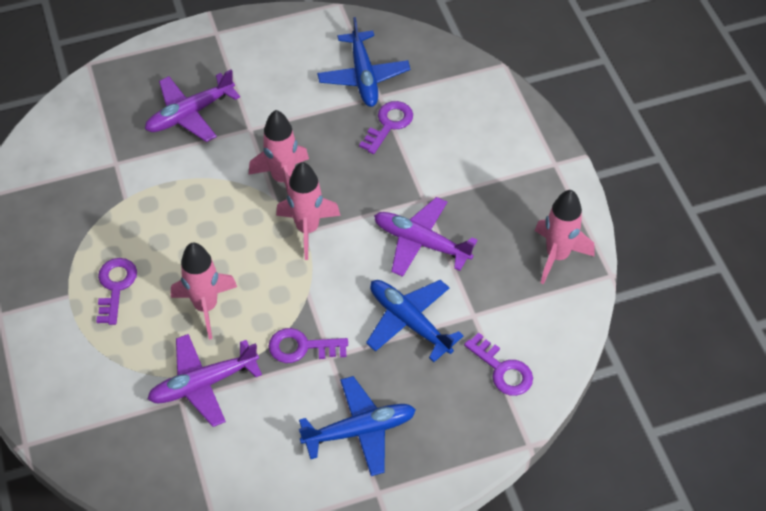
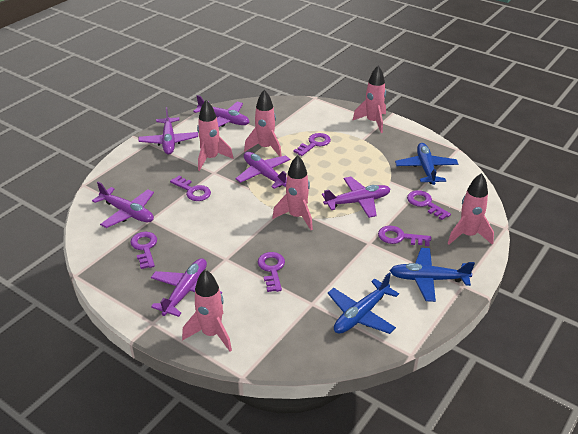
pink rocket: [171,243,237,340] [249,110,309,193] [276,162,341,260] [535,190,594,284] = 4 -> [182,270,232,351] [197,100,233,171] [244,90,282,157] [272,155,313,230] [352,65,386,133] [447,173,494,245] = 6
purple key: [96,258,137,325] [269,328,348,363] [359,101,413,154] [464,332,533,396] = 4 -> [130,232,157,269] [170,176,211,201] [258,252,285,292] [294,133,331,156] [378,226,431,246] [407,190,451,220] = 6
purple plane: [145,69,240,142] [148,334,262,427] [374,197,478,277] = 3 -> [92,182,154,228] [138,107,198,154] [151,258,222,317] [193,95,249,127] [235,152,291,189] [322,177,391,218] = 6

